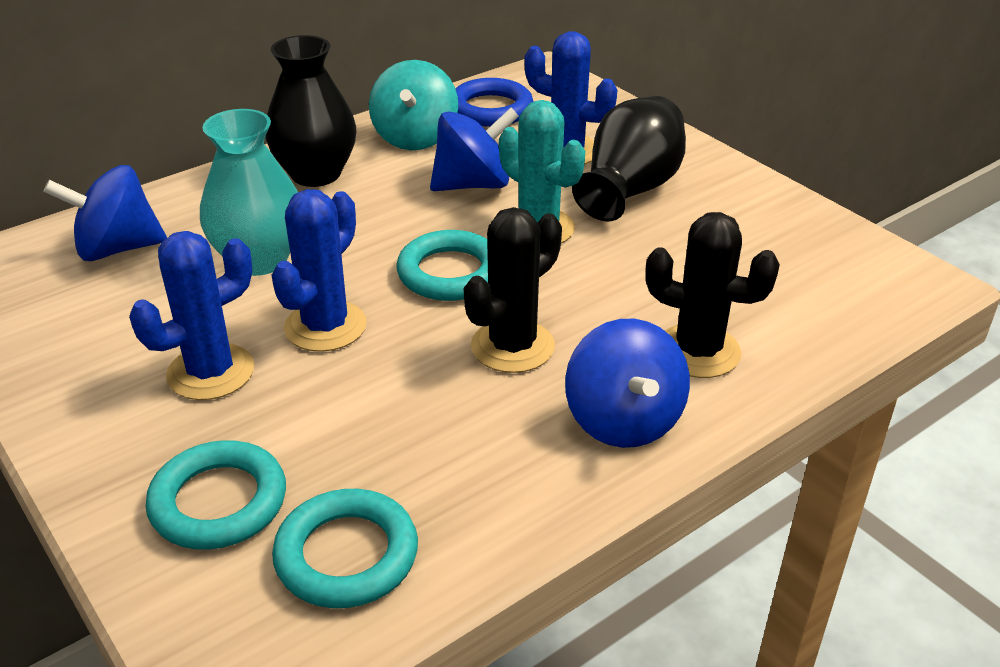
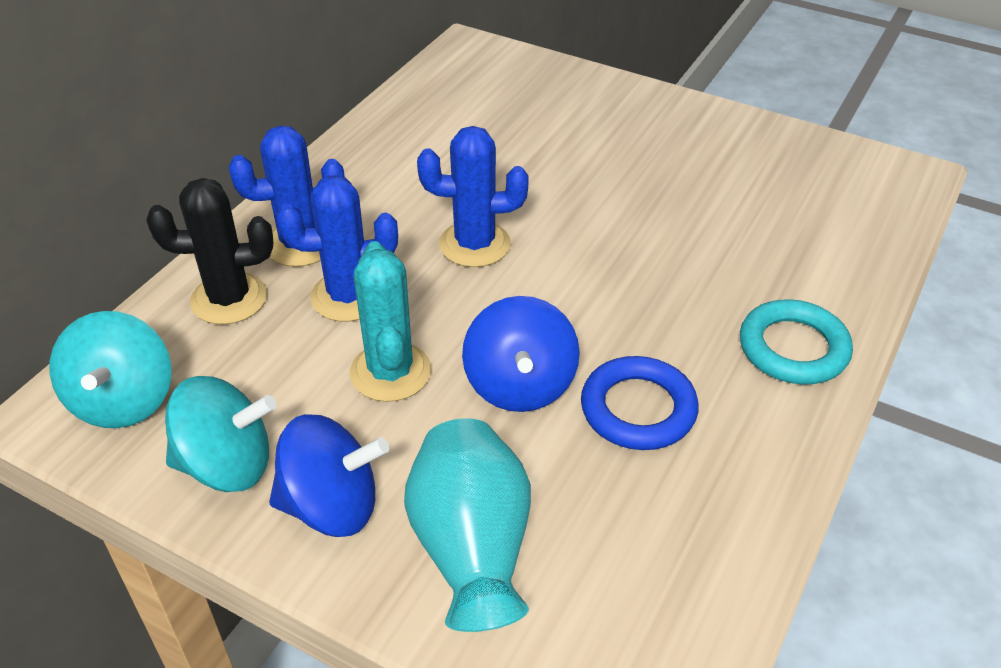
black cactus: [464,207,562,373] [645,212,780,378] = 2 -> [146,178,273,325] = 1
black vase: [265,35,356,187] [572,96,686,222] = 2 -> none = 0
blue spinning top: [43,165,167,261] [430,108,519,191] [565,319,690,448] = 3 -> [269,414,389,537] [462,296,580,412] = 2
turquoise ring: [146,440,286,550] [272,489,418,608] [396,230,488,301] = 3 -> [740,299,853,385] = 1
turquoise spinning top: [369,60,458,150] = 1 -> [50,311,171,428] [165,376,276,492] = 2

